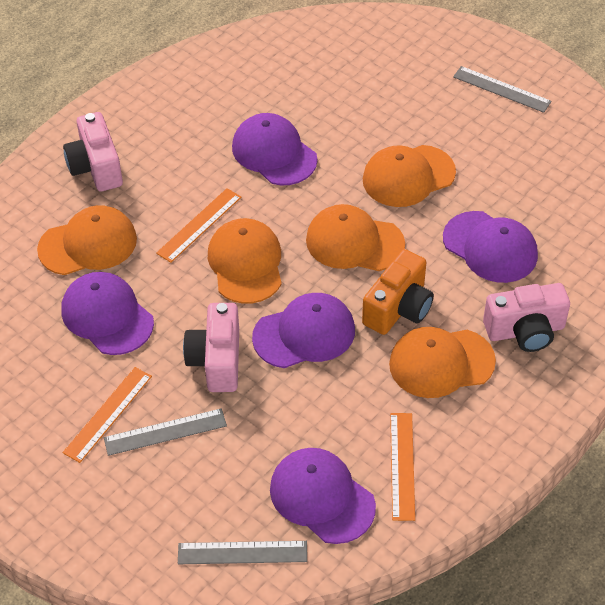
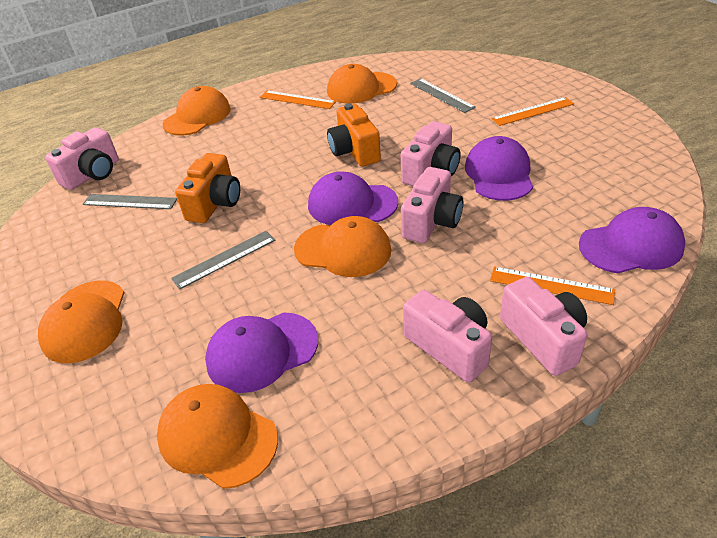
orange camera: [362,249,434,335] = 1 -> [175,153,240,223] [327,103,381,167] = 2
pink camera: [63,112,123,191] [183,303,239,392] [483,283,570,352] = 3 -> [45,127,119,190] [401,121,461,186] [401,167,463,243] [403,290,492,382] [500,277,587,376] = 5
purple cap: [61,272,154,355] [232,113,317,185] [252,293,355,368] [270,448,376,544] [443,211,538,283] = 5 -> [205,312,318,393] [308,171,398,225] [465,136,533,201] [579,207,685,273] = 4

